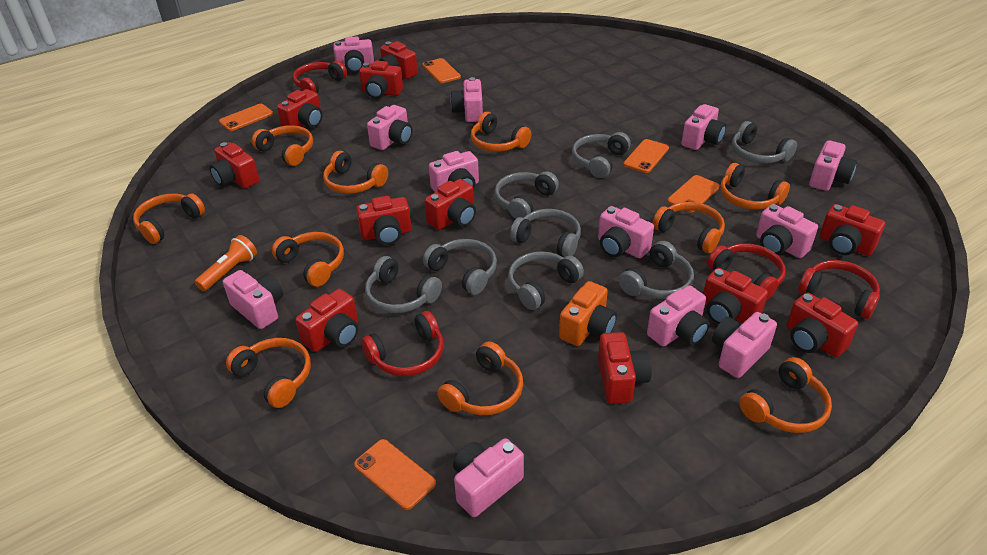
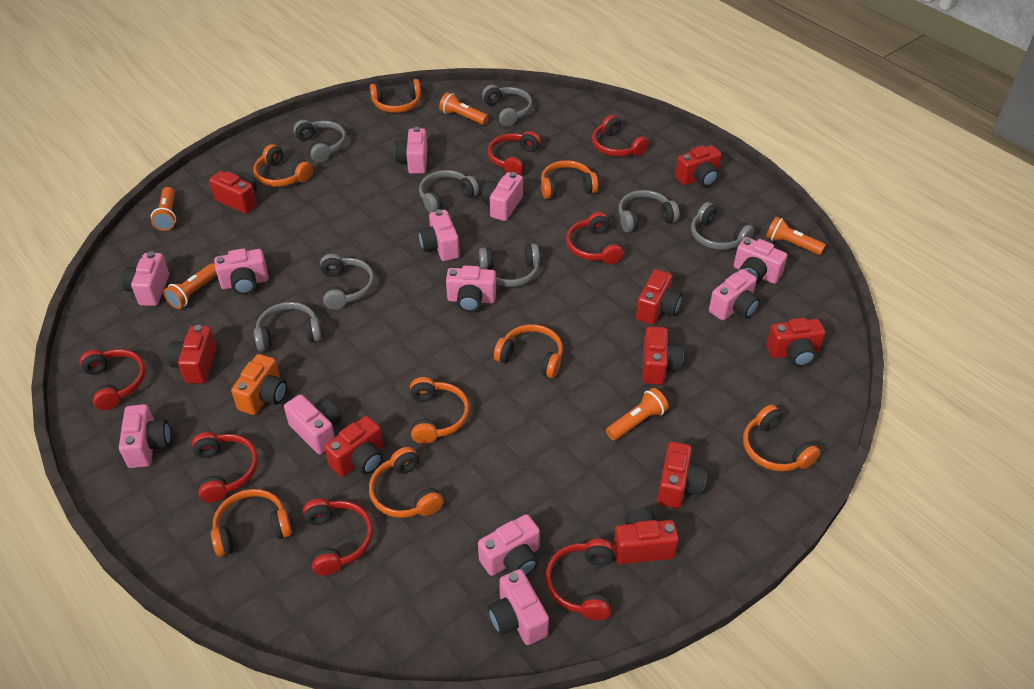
orange flashlight: [195,235,257,291] = 1 -> [151,187,176,231] [164,263,217,309] [439,92,488,125] [606,388,669,441] [766,217,826,255] = 5
orange headphones: [133,194,205,244] [226,338,311,408] [252,125,313,166] [272,232,344,287] [323,151,388,194] [437,341,523,415] [471,112,531,152] [652,202,725,253] [720,163,790,210] [739,357,832,433] = 10 -> [211,489,292,557] [253,144,313,187] [369,447,443,518] [370,79,421,113] [410,377,470,444] [494,324,563,378] [541,160,598,199] [743,405,821,471] = 8
orange phone: [219,104,273,131] [354,439,436,510] [422,58,461,83] [623,139,669,173] [667,175,720,212] = 5 -> none = 0
red camera: [210,142,259,189] [277,89,323,128] [295,289,358,352] [356,196,412,245] [359,60,403,99] [378,41,418,79] [424,179,476,230] [598,332,652,404] [703,268,768,324] [787,292,858,357] [820,204,885,256] = 11 -> [167,325,217,384] [209,171,257,214] [324,416,383,477] [613,508,679,564] [636,269,682,324] [642,326,684,385] [657,441,707,508] [675,145,721,187] [766,318,825,367] = 9
red headphones: [293,61,347,93] [361,311,444,376] [707,243,786,301] [798,260,880,319] = 4 -> [80,349,146,410] [191,432,258,502] [303,499,373,576] [488,131,541,175] [545,539,614,621] [566,212,623,264] [592,115,649,157] = 7

